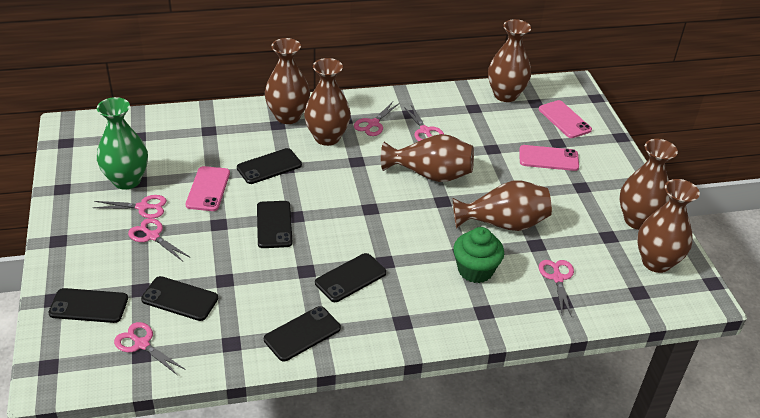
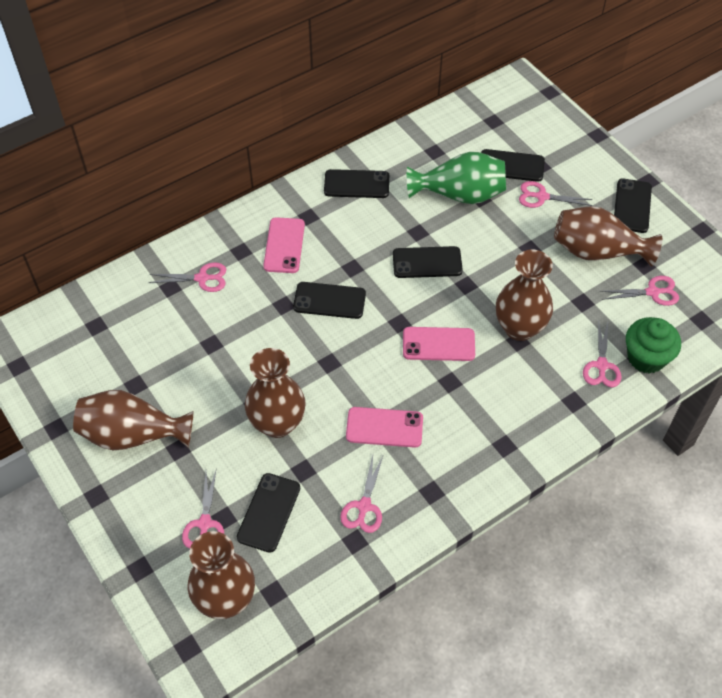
brown vase: [265,38,310,124] [304,58,351,146] [381,134,474,182] [453,181,552,231] [488,19,531,102] [620,139,678,230] [637,179,700,273] = 7 -> [73,390,194,450] [188,531,255,619] [245,348,306,438] [496,250,553,341] [554,206,662,267] = 5

